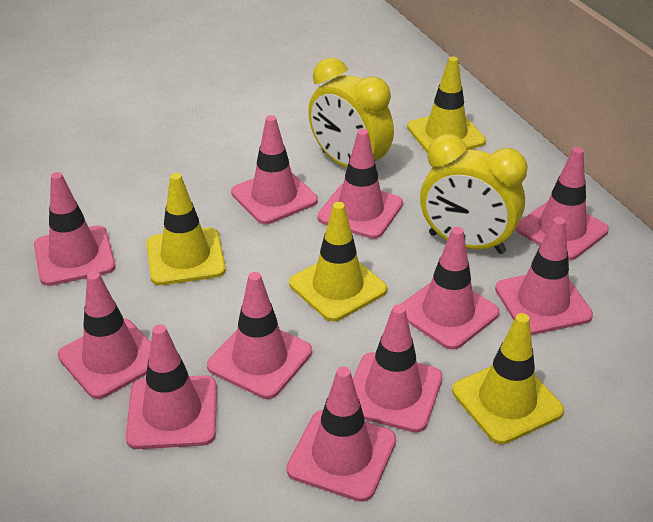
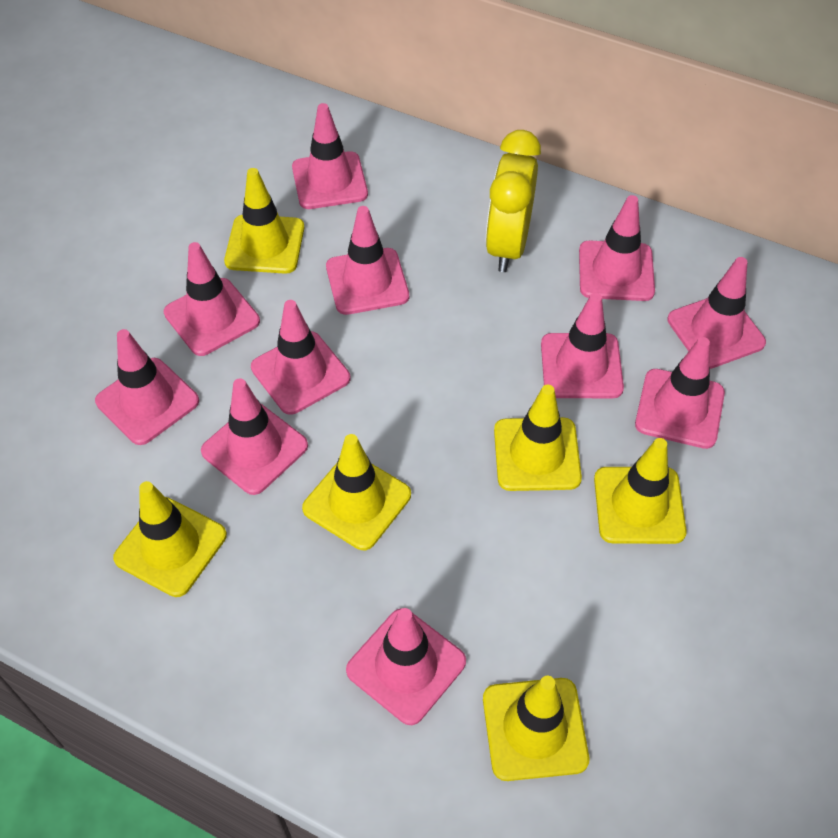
yellow clock: [308,58,394,174] [420,134,528,254] = 2 -> [486,130,541,272] = 1
yellow traffic cone: [147,173,226,285] [289,202,387,322] [407,56,486,153] [452,313,564,444] = 4 -> [113,481,227,597] [224,168,304,274] [302,434,411,550] [483,676,589,781] [494,385,582,491] [594,438,687,544] = 6

